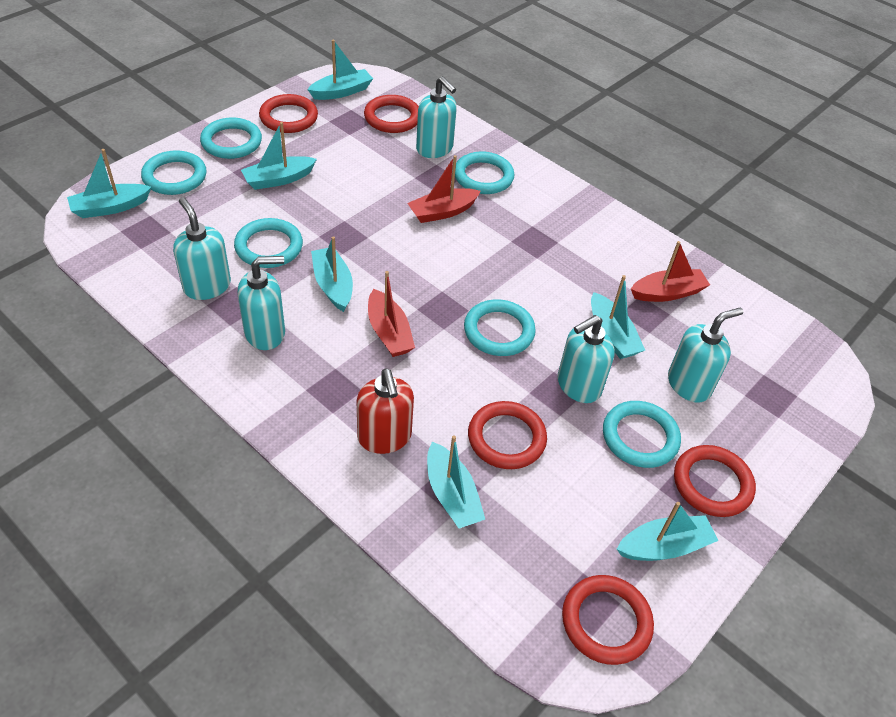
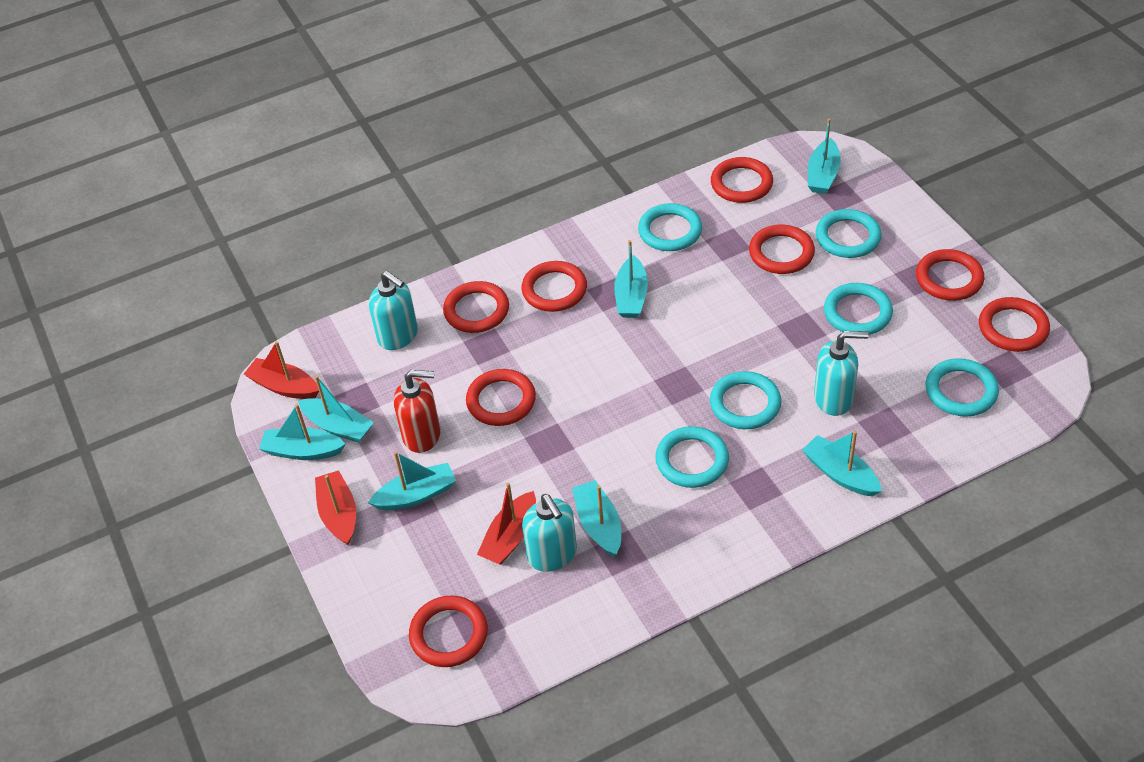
red ring: [259,94,318,133] [364,95,419,133] [468,401,547,469] [562,575,654,665] [674,445,756,517] = 5 -> [409,595,488,667] [443,281,509,333] [466,369,536,426] [522,261,587,312] [711,157,773,203] [749,225,815,274] [916,249,984,301] [979,297,1050,352] = 8
turquoise soap dispenser: [173,197,231,300] [238,256,285,350] [416,76,457,158] [558,315,615,403] [668,307,743,403] = 5 -> [369,271,418,350] [522,494,577,572] [814,331,869,416] = 3

